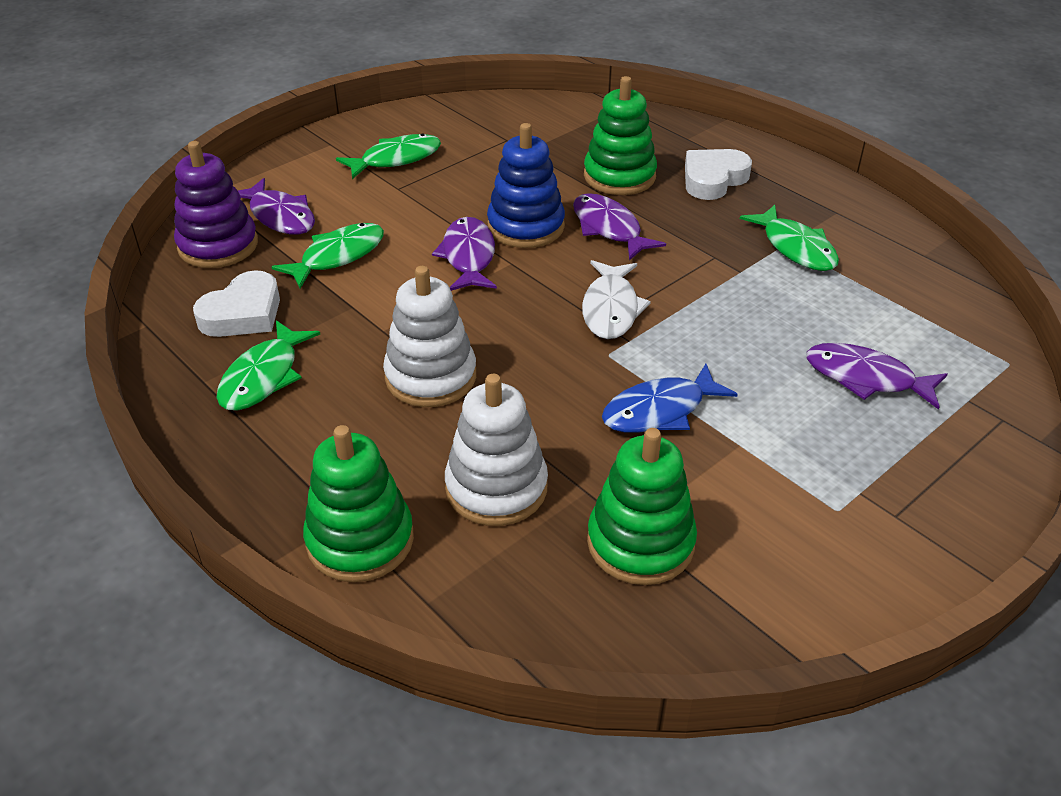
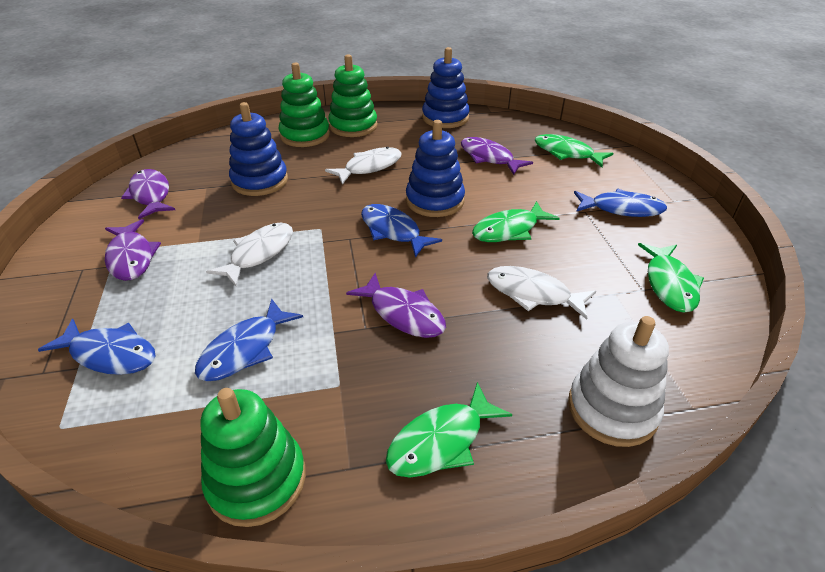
blue fish: [602,364,738,433] = 1 -> [38,319,155,375] [195,299,303,381] [361,204,442,258] [574,189,667,217] = 4
blue stacking toy: [487,123,565,248] = 1 -> [229,102,288,196] [406,120,465,217] [422,47,470,128] = 3
purple stacking toy: [174,141,258,268] = 1 -> none = 0
white fish: [582,260,651,339] = 1 -> [206,222,293,286] [325,147,402,184] [487,266,596,320] = 3
white heart: [193,270,280,337] [685,149,752,200] = 2 -> none = 0
white stacking toy: [383,266,476,407] [445,374,548,526] = 2 -> [568,316,669,447] = 1

